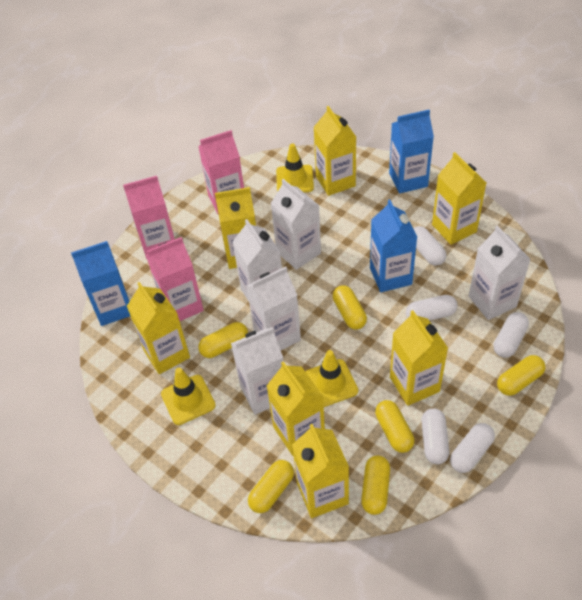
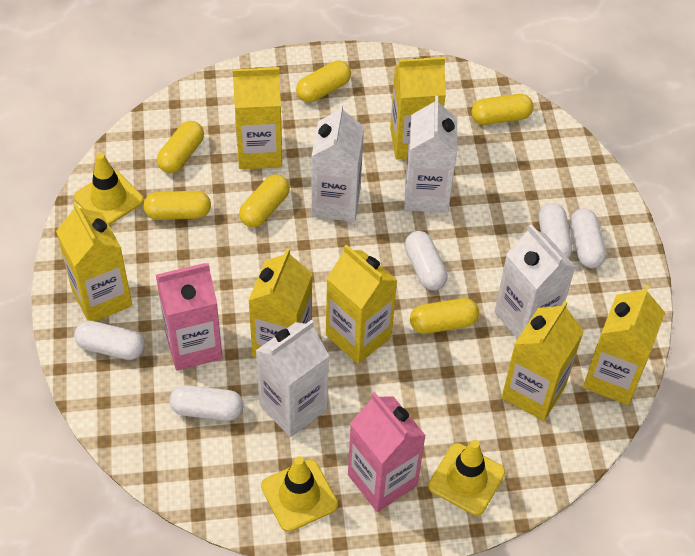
blue carton: [71,241,130,326] [370,200,417,292] [389,110,434,193] = 3 -> none = 0
pink carton: [123,176,175,259] [146,237,204,321] [198,130,244,215] = 3 -> [156,263,223,370] [348,392,426,512] = 2
white carton: [231,327,283,415] [232,219,282,301] [246,266,301,350] [271,179,321,270] [469,225,531,320] = 5 -> [256,320,329,437] [311,103,364,222] [404,96,457,213] [494,224,575,339] = 4

